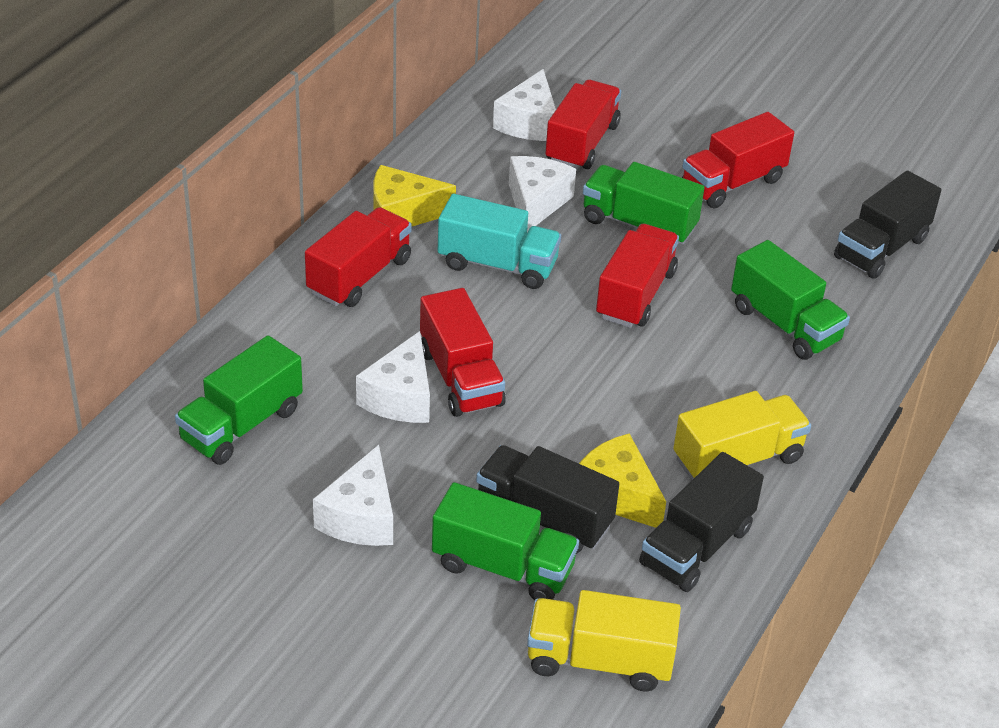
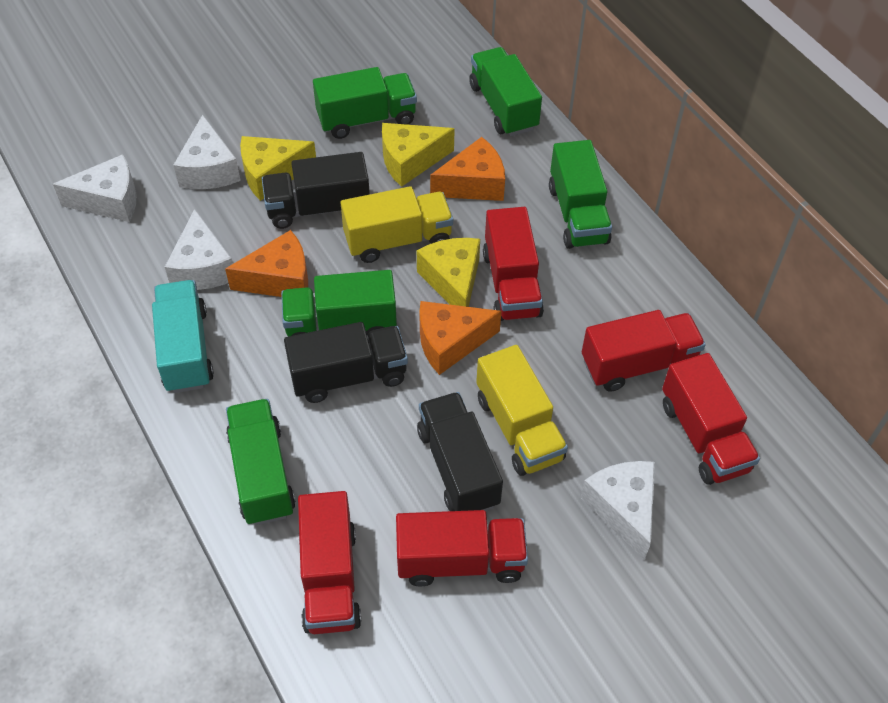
green truck: [175,335,303,465] [432,482,579,600] [583,162,705,245] [731,240,850,360] = 4 -> [226,399,296,525] [281,270,397,337] [313,67,417,139] [469,47,542,136] [549,140,612,249] = 5
orange cheese: none = 0 -> [225,230,308,297] [419,301,502,375] [430,137,505,201] = 3
yellow cheese: [373,165,456,226] [579,433,666,528] = 2 -> [240,136,316,201] [382,123,455,187] [417,238,480,307] = 3

